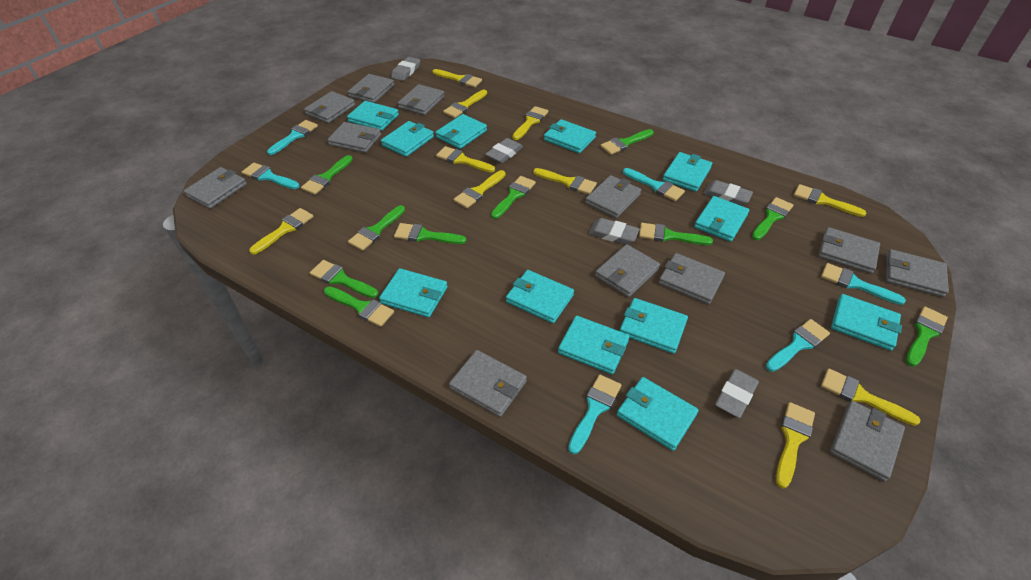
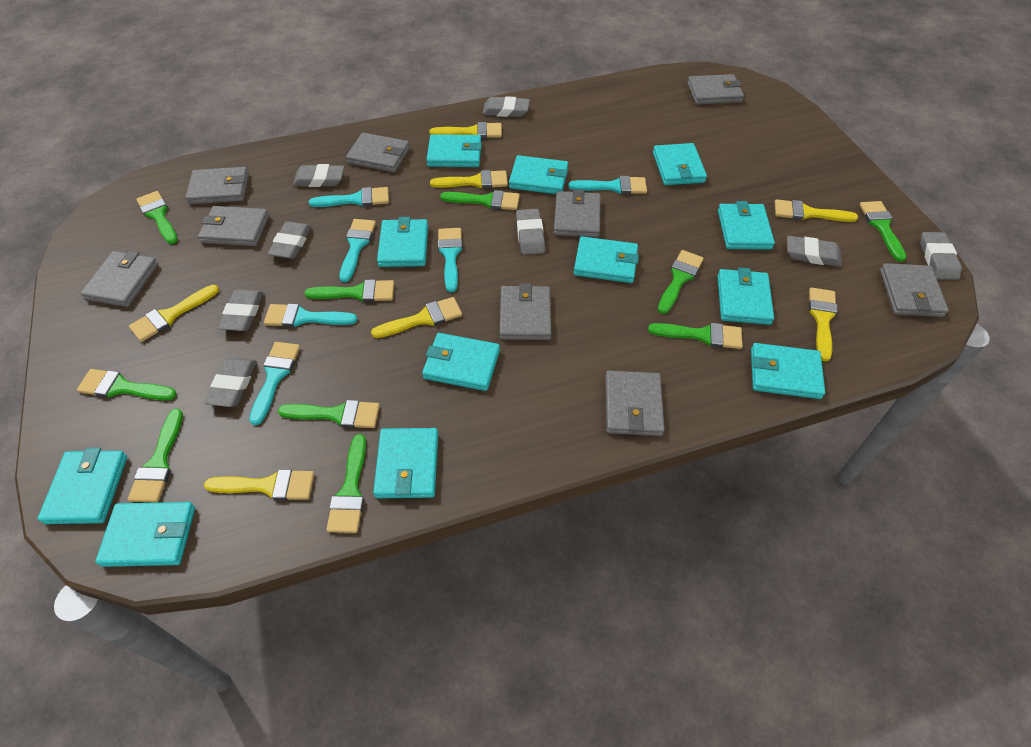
grey eraser: [391,57,420,81] [485,138,523,163] [588,218,640,245] [703,180,753,206] [715,369,759,418] = 5 -> [205,357,256,407] [218,289,263,331] [267,221,312,259] [293,164,344,187] [482,96,530,117] [516,209,545,255] [787,236,842,267] [920,232,962,280] = 8
grey wallet: [184,167,247,209] [304,91,355,123] [327,122,381,153] [348,74,394,103] [398,84,445,115] [449,350,527,417] [585,175,641,218] [595,244,660,297] [659,253,725,304] [818,227,880,274] [830,401,905,482] [886,249,949,297] = 12 -> [80,251,159,307] [185,167,249,204] [198,206,269,246] [346,133,410,172] [499,283,551,340] [554,189,601,238] [605,370,665,436] [687,74,744,105] [880,263,949,317] = 9
yellow brush: [249,208,313,254] [432,69,482,87] [436,146,495,172] [443,90,487,118] [453,170,506,208] [512,106,548,140] [533,168,597,194] [776,402,815,488] [794,184,867,217] [821,368,920,426] = 10 -> [129,285,219,342] [204,469,314,500] [371,297,462,338] [429,122,502,139] [430,170,508,189] [775,199,858,222] [809,287,838,362] = 7

